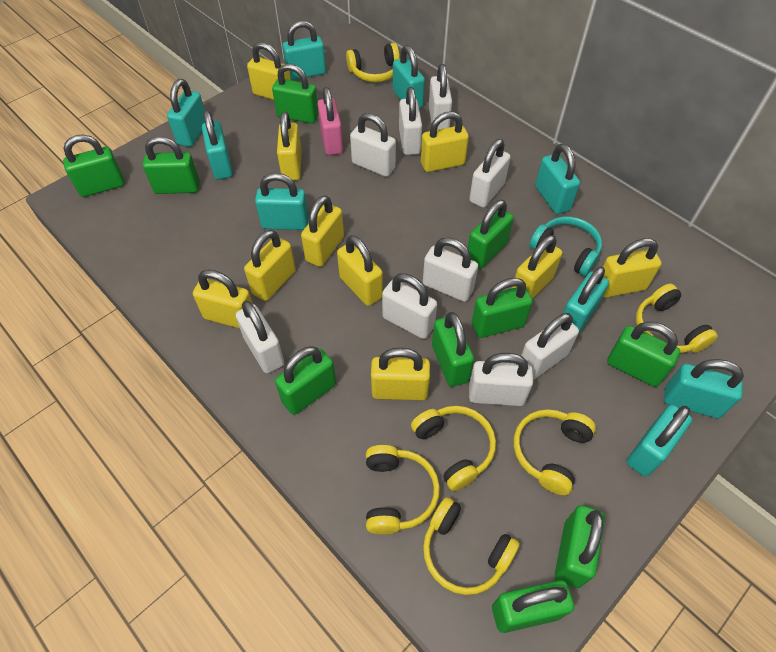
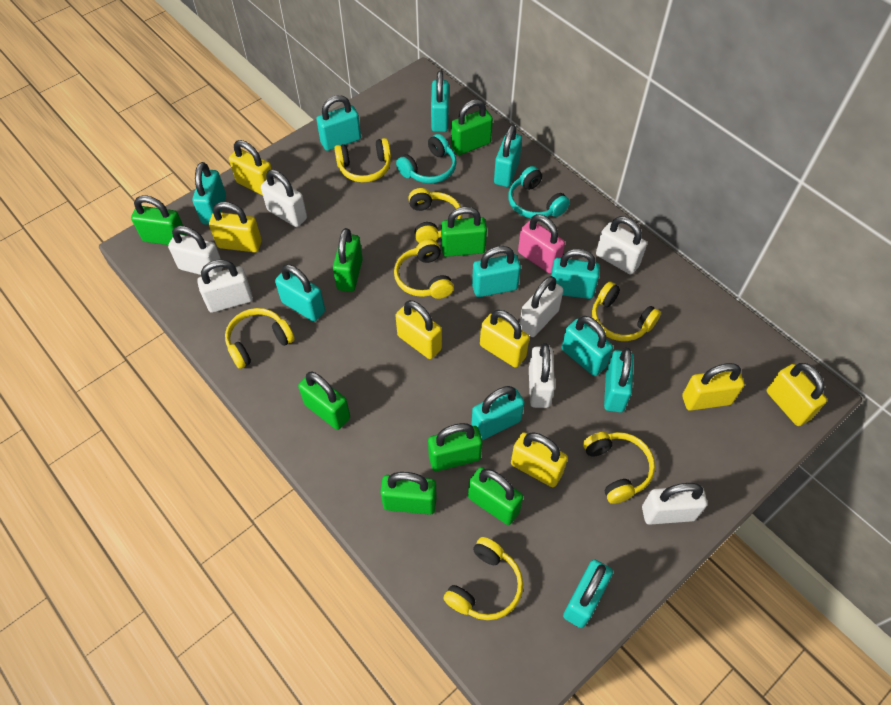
green padlock: [63,134,125,197] [143,136,200,194] [272,64,319,124] [275,346,336,415] [432,312,474,387] [468,200,514,269] [472,278,533,338] [492,580,575,633] [555,505,605,588] [607,321,680,387] = 10 -> [131,196,187,245] [298,372,350,430] [333,228,363,292] [380,472,437,515] [428,423,482,471] [441,207,487,257] [451,99,493,155] [468,467,523,525] = 8
turquoise headphones: [530,217,602,276] = 1 -> [396,134,457,184] [508,166,570,218] = 2
turquoise padlock: [167,79,205,147] [202,110,233,180] [255,173,309,230] [283,21,326,80] [393,45,425,109] [535,144,580,214] [563,266,609,335] [627,405,692,477] [664,359,744,418] = 9 -> [193,162,226,225] [275,264,325,322] [316,95,361,151] [431,71,449,132] [471,386,525,440] [472,246,521,297] [494,125,522,187] [551,249,600,299] [562,316,613,376] [563,560,613,628] [604,348,633,412] = 11
white padlock: [236,301,284,373] [350,113,396,177] [382,273,437,339] [399,87,422,155] [423,237,478,302] [429,64,452,130] [469,139,511,208] [469,353,533,406] [521,313,579,380] = 9 -> [168,226,223,275] [197,259,253,313] [261,170,307,227] [520,276,563,337] [529,343,555,408] [596,216,647,275] [642,483,707,525] = 7
yellow headphones: [346,43,400,82] [366,445,440,535] [411,406,496,491] [423,497,520,595] [514,409,596,495] [636,284,718,353] = 6 -> [225,308,295,369] [334,138,391,183] [394,239,454,299] [408,188,462,243] [443,537,523,620] [583,432,655,504] [592,281,661,341] = 7
yellow padlock: [193,269,253,329] [244,230,296,301] [247,42,291,100] [277,111,302,180] [301,195,344,267] [337,235,383,306] [371,348,430,401] [421,112,469,172] [512,235,562,299] [603,238,662,298] = 10 -> [209,202,262,252] [229,140,272,195] [396,300,442,359] [480,310,530,368] [511,432,568,487] [682,363,744,411] [767,363,827,426] = 7

